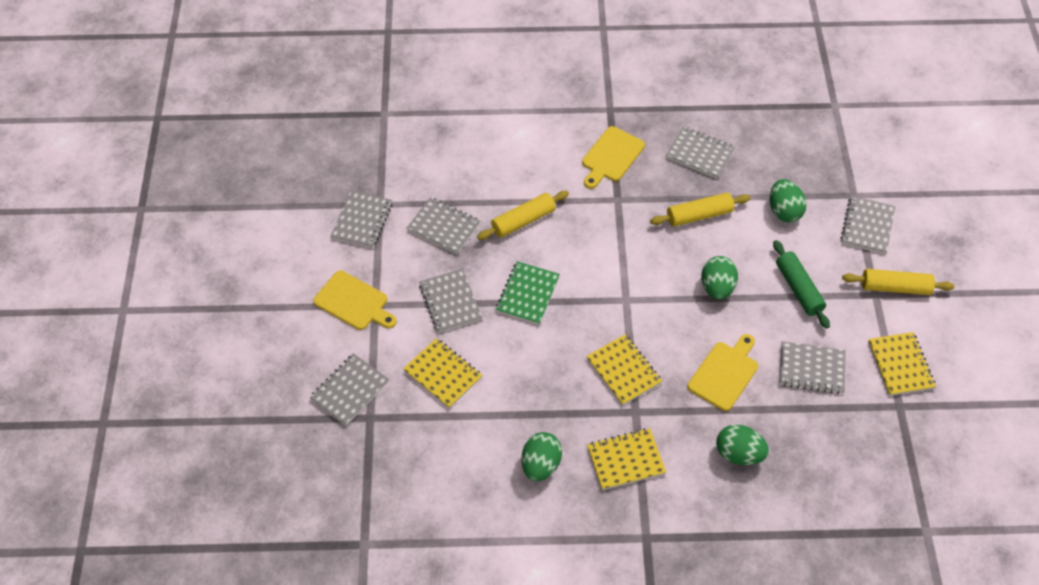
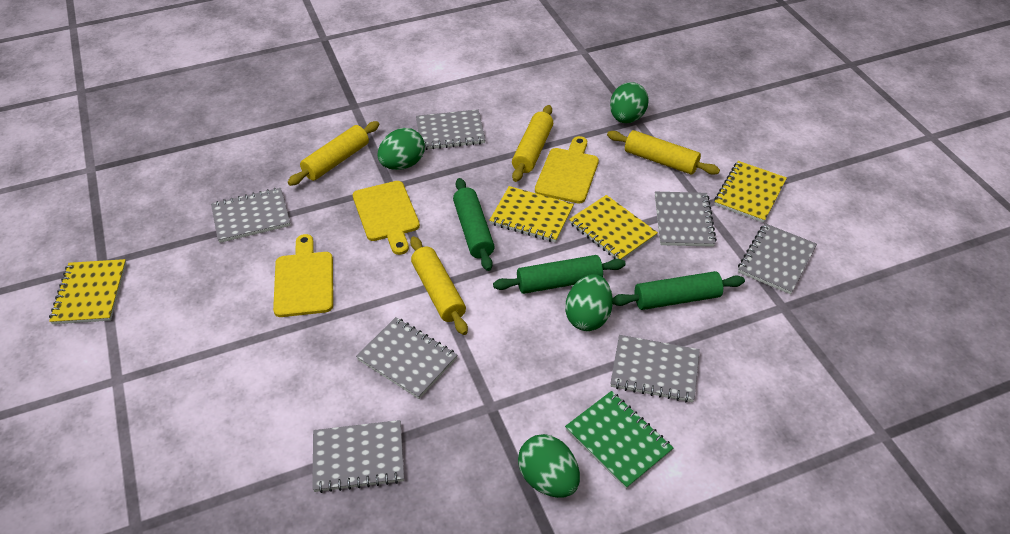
green rolling pin: [773,240,830,329] = 1 -> [453,178,495,271] [493,255,626,294] [612,271,745,310] = 3
yellow rolling pin: [477,191,569,240] [650,193,751,227] [842,269,955,295] = 3 -> [288,121,379,186] [410,236,468,335] [512,105,553,182] [607,130,720,175] = 4

